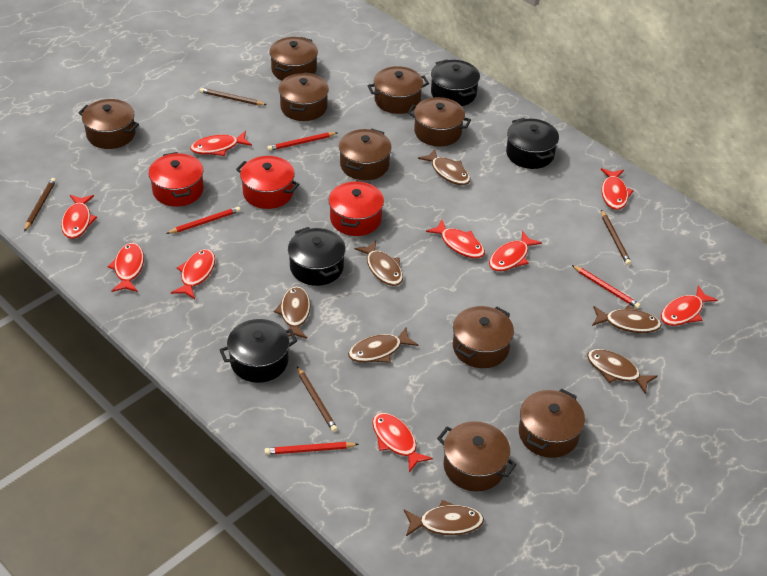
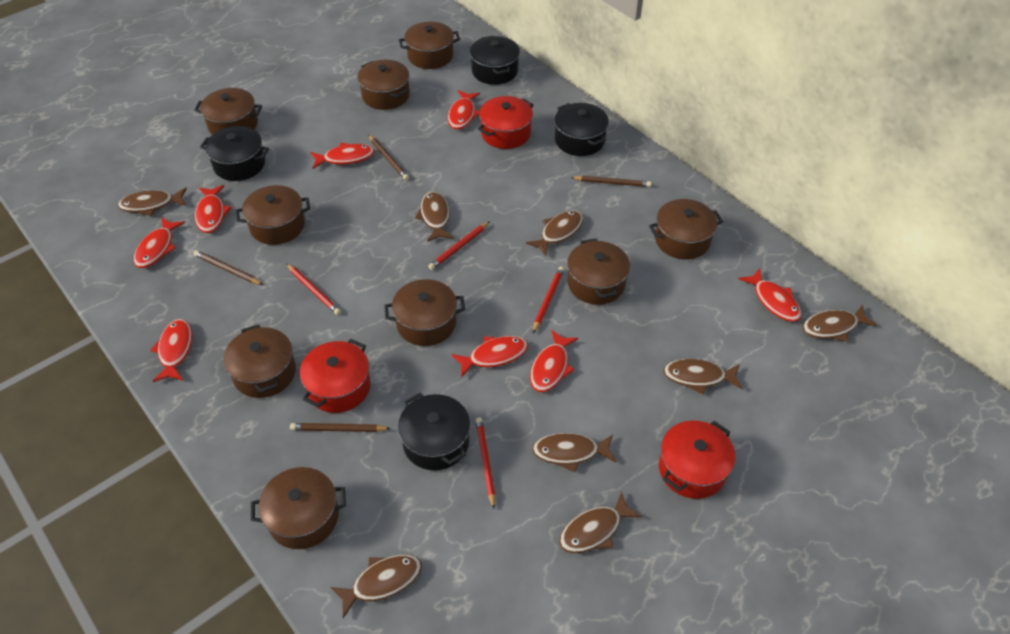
brown fish: [274,286,311,339] [348,327,418,363] [355,240,403,286] [404,500,484,536] [418,149,470,185] [587,349,658,394] [592,305,662,333] = 7 -> [118,188,187,216] [330,554,422,618] [415,191,453,242] [526,210,583,256] [532,433,616,472] [559,491,642,553] [663,359,743,394] [802,304,877,341] = 8
red fish: [61,195,97,239] [108,243,144,292] [171,249,215,299] [190,131,252,156] [372,413,433,472] [426,220,485,258] [489,231,542,271] [601,168,634,210] [661,285,718,326] = 9 -> [134,217,185,268] [150,319,193,382] [195,185,231,233] [310,143,375,169] [448,90,480,130] [451,336,528,378] [530,330,578,392] [739,268,801,322] = 8

